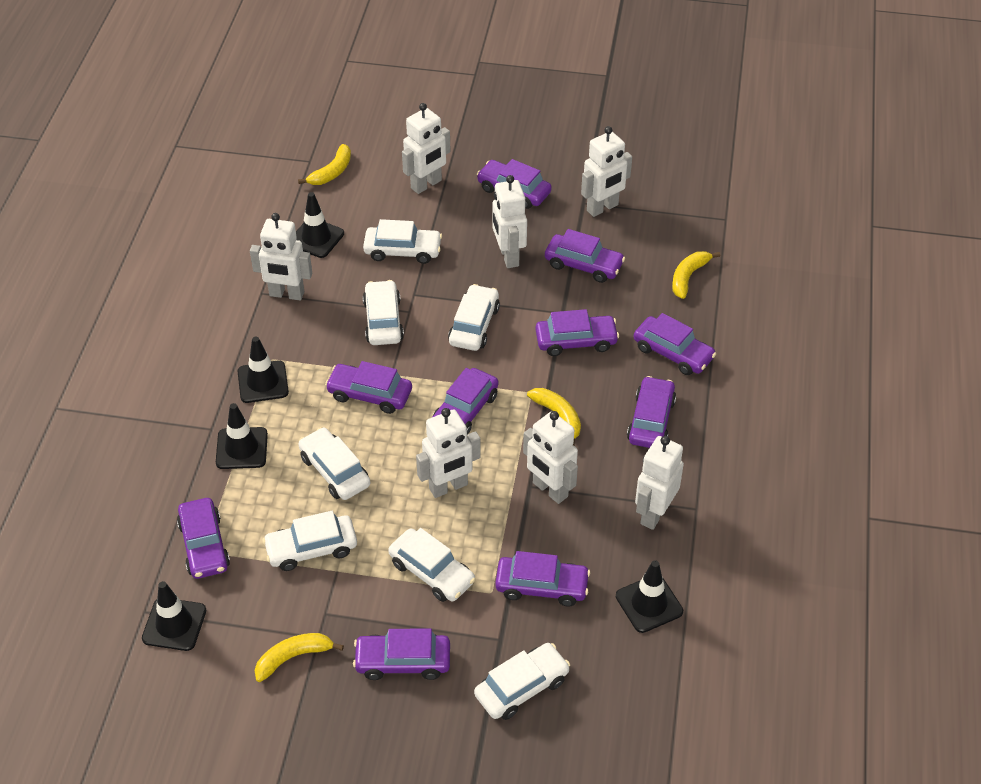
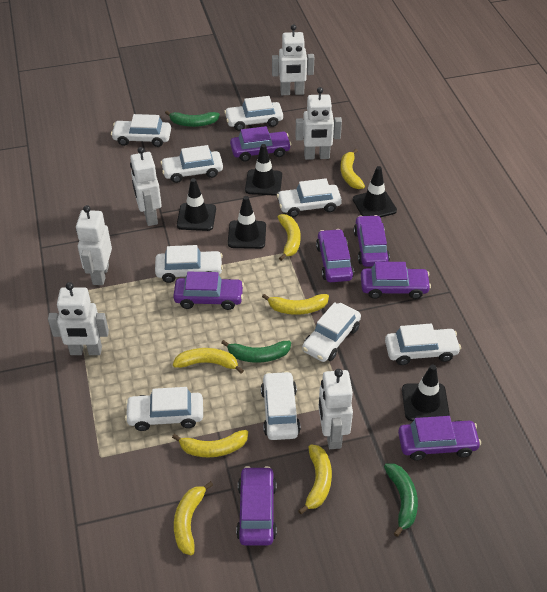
green banana: none = 0 -> [165,111,220,127] [221,340,291,363] [384,464,418,537] = 3
purple car: [177,498,230,579] [325,361,412,414] [353,628,450,680] [433,368,499,435] [477,159,552,209] [495,551,590,606] [535,309,619,356] [545,229,625,283] [627,376,676,448] [634,313,716,375] = 10 -> [173,272,244,310] [230,126,291,162] [236,466,277,546] [316,229,354,282] [354,215,390,267] [361,262,431,299] [398,416,481,461] = 7
white car: [263,511,357,571] [298,427,370,500] [363,219,442,264] [363,280,404,345] [388,528,476,602] [448,284,500,351] [474,643,570,720] = 7 -> [111,114,171,147] [125,387,203,431] [155,245,223,283] [160,145,223,183] [224,96,283,131] [261,371,301,440] [277,178,342,217] [302,302,361,362] [385,324,461,365] = 9
white robot: [250,213,312,300] [402,103,451,194] [416,408,481,498] [492,175,527,268] [523,411,578,504] [581,126,632,217] [635,436,684,530] = 7 -> [48,282,109,355] [76,205,112,285] [130,147,162,226] [272,24,314,95] [295,87,342,160] [318,369,353,449] = 6
yellow banana: [255,633,344,682] [298,144,351,185] [527,388,581,445] [672,251,720,299] = 4 -> [172,430,248,457] [173,348,244,374] [174,481,213,555] [262,294,329,315] [278,214,301,261] [298,444,332,514] [340,149,365,189] = 7

